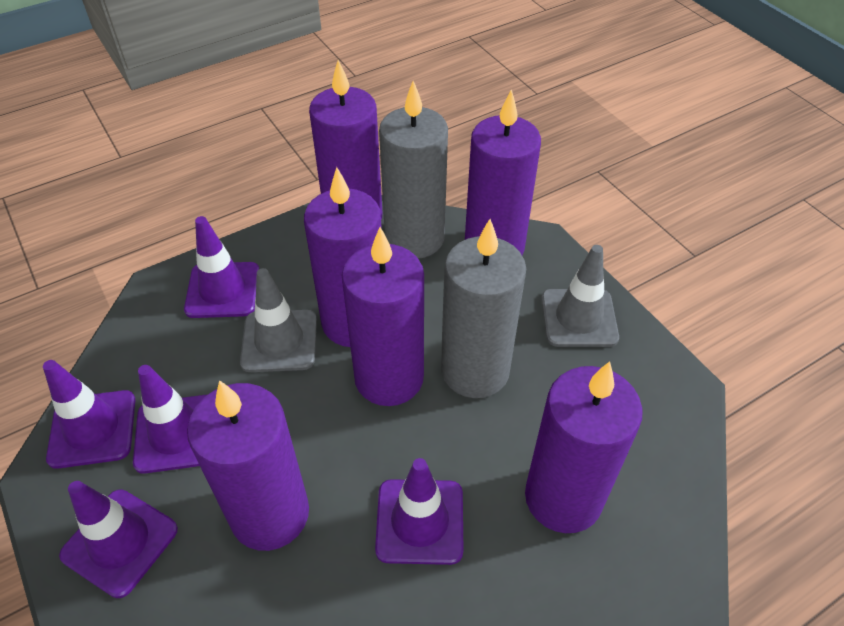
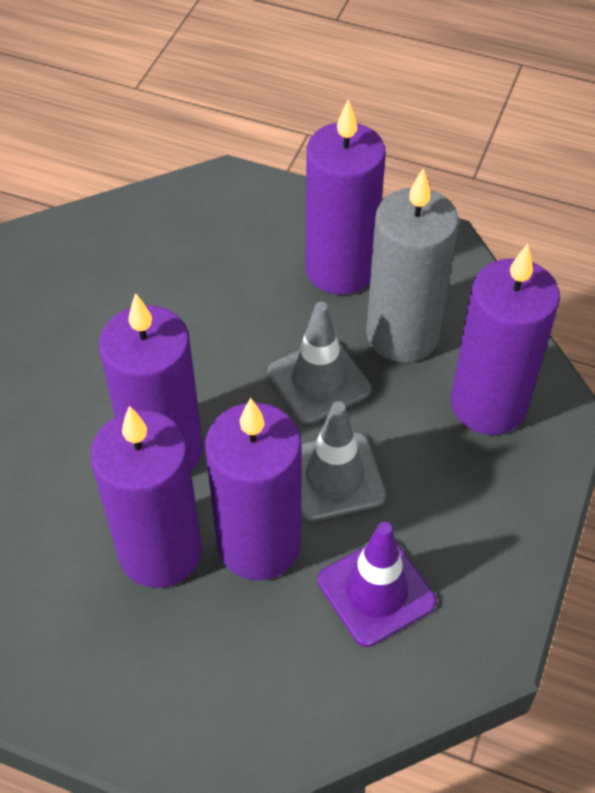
grey candle: [379,81,448,259] [441,219,526,398] = 2 -> [366,169,459,362] = 1
purple candle: [187,380,309,551] [304,167,382,347] [309,60,382,219] [342,227,424,406] [465,89,541,255] [525,361,643,533] = 6 -> [90,406,202,588] [99,293,203,470] [205,398,302,581] [306,99,386,295] [451,244,560,435] = 5
purple traffic cone: [43,360,136,469] [59,481,178,598] [133,365,207,474] [184,216,259,318] [375,458,464,565] = 5 -> [318,522,436,647] = 1

